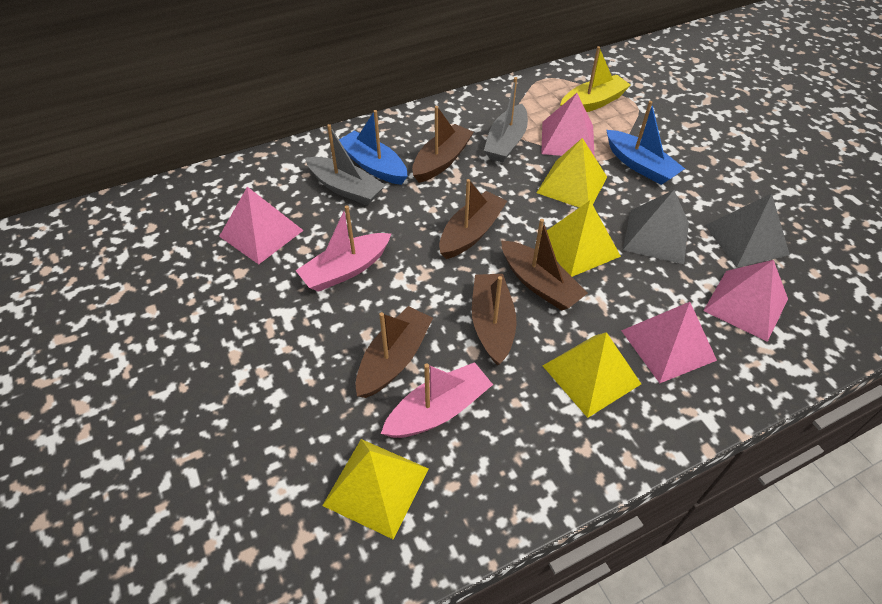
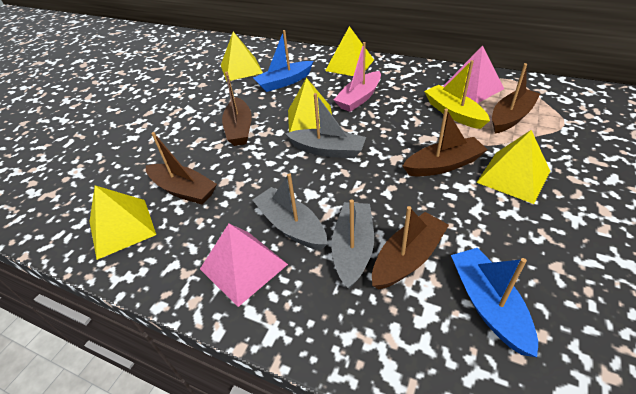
grey boat: [305,124,385,205] [484,77,528,162] = 2 -> [252,173,327,250] [285,93,366,158] [332,199,374,289] = 3
grey pyramid: [623,190,689,264] [705,193,790,267] = 2 -> none = 0
pink boat: [295,205,391,292] [381,362,493,438] = 2 -> [334,42,381,112] = 1
pink pyramid: [219,187,304,264] [541,93,595,157] [621,302,717,383] [703,260,788,342] = 4 -> [200,224,288,307] [443,45,504,103] = 2
yellow pyramid: [322,439,429,540] [537,138,607,208] [541,201,621,277] [543,332,641,418] = 4 -> [89,185,156,260] [221,32,263,82] [288,78,332,132] [325,26,374,76] [476,130,550,204] = 5

